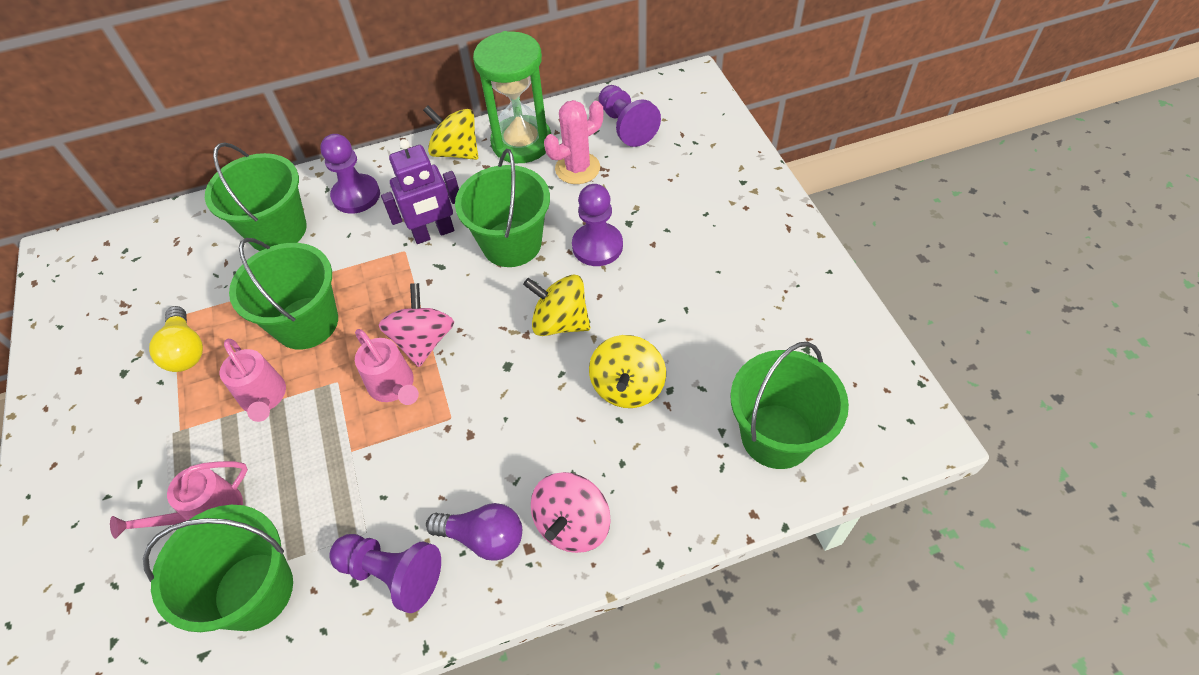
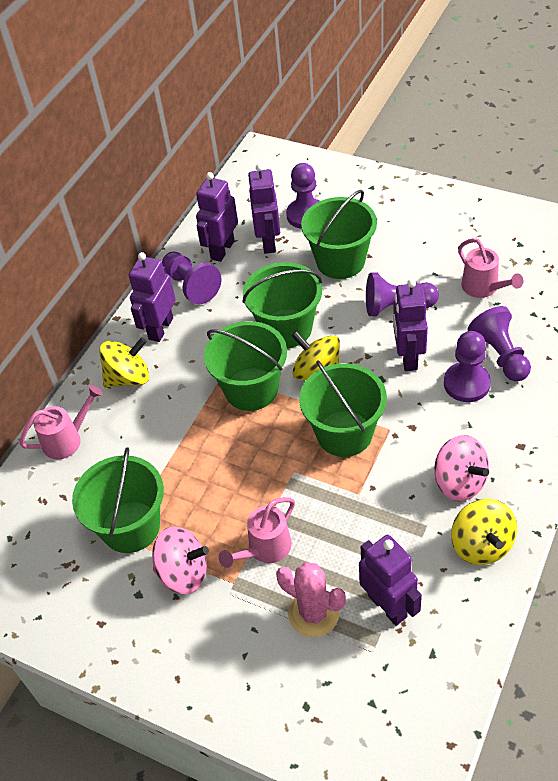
green hourglass: [473,31,551,163] = 1 -> none = 0
purple light bulb: [426,503,522,561] = 1 -> none = 0
purple pawn: [320,134,380,214] [329,534,441,613] [572,184,623,266] [599,85,661,147] = 4 -> [162,252,222,305] [286,163,319,229] [366,272,439,316] [444,331,491,402] [468,306,531,381] = 5
purple robot: [381,139,459,244] = 1 -> [129,252,176,342] [196,172,238,262] [248,164,280,254] [359,535,422,626] [393,279,428,371] = 5
yellow light bulb: [149,306,203,372] = 1 -> none = 0

